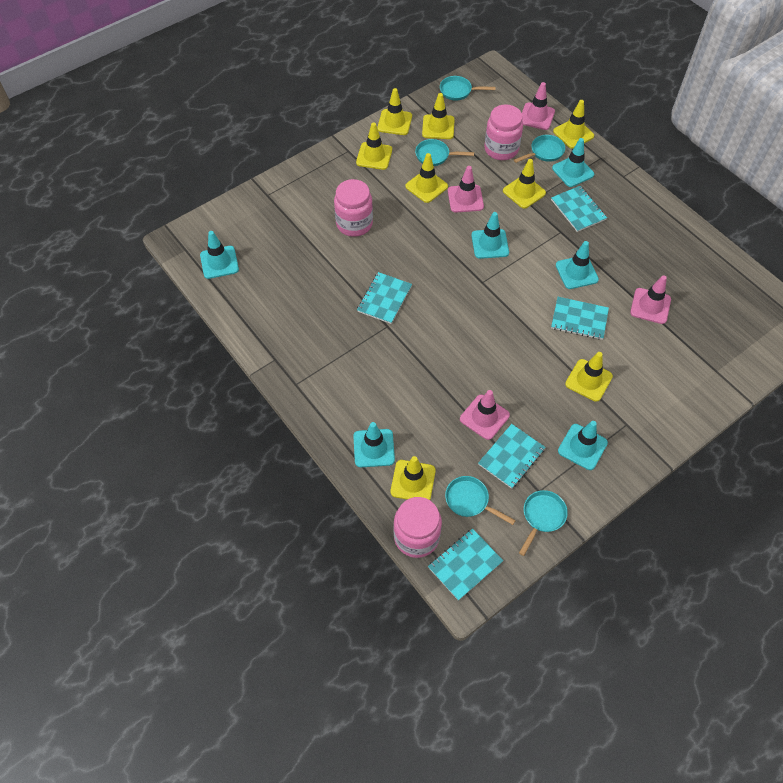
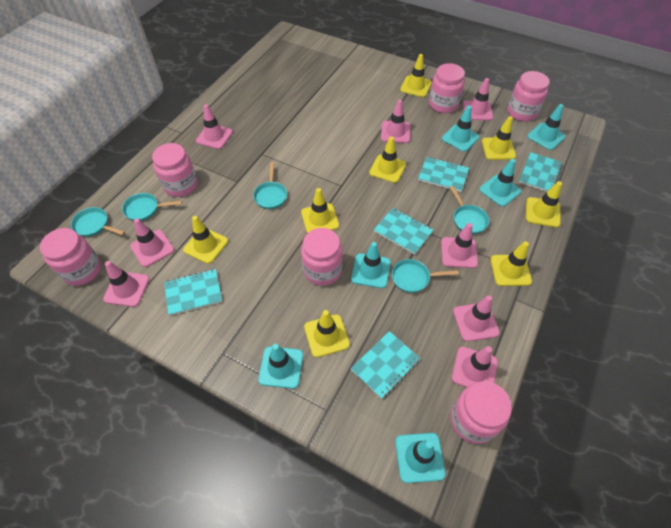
pink jar: [334,179,373,237] [393,497,442,558] [484,104,523,160] = 3 -> [40,228,101,286] [152,143,198,197] [301,228,343,286] [429,63,465,113] [450,381,512,444] [507,71,550,122] = 6
pink traffic cone: [448,166,484,213] [460,390,510,440] [522,82,555,130] [630,275,671,324] = 4 -> [103,261,149,307] [130,218,174,267] [196,104,233,149] [381,100,410,143] [441,223,478,268] [452,346,498,387] [453,295,500,342] [463,78,493,121] = 8

